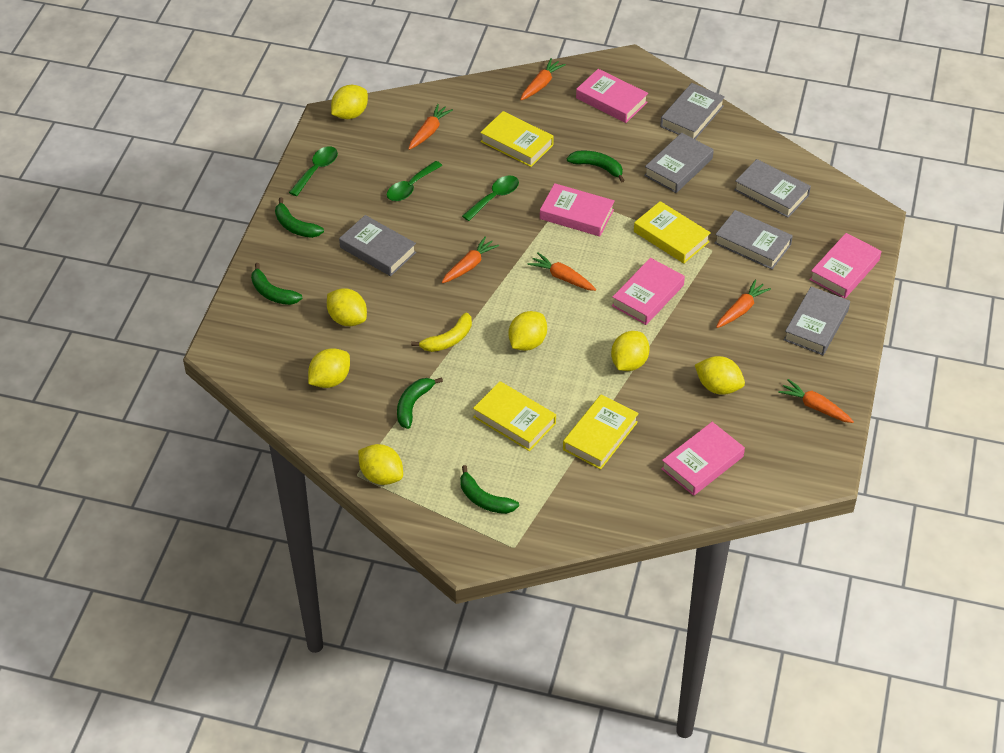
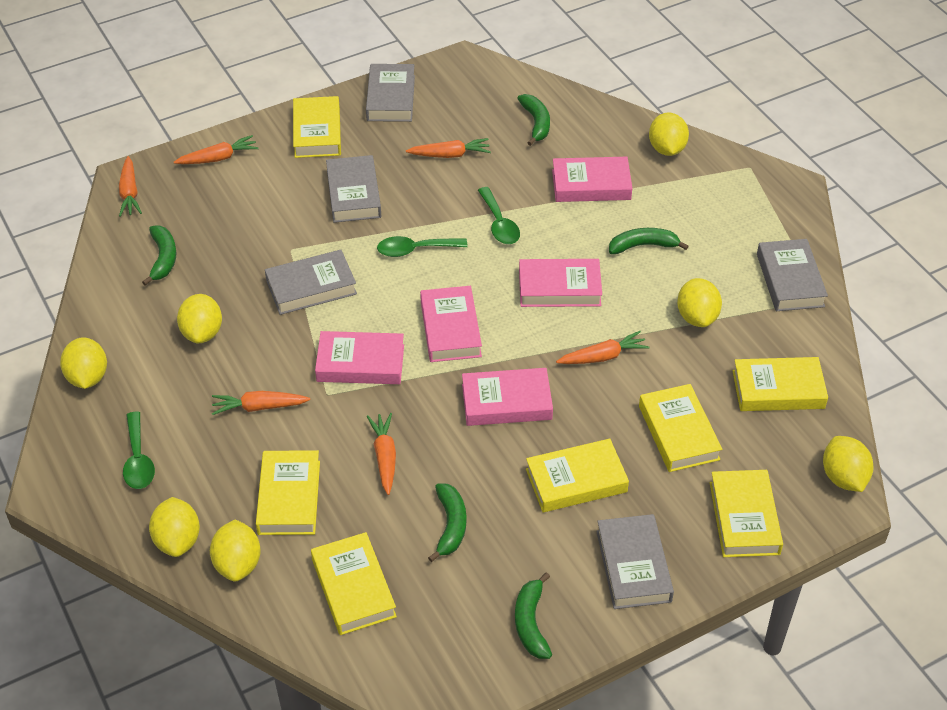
grey book: [339,215,416,276] [644,133,714,193] [660,83,725,139] [714,210,793,270] [734,159,811,218] [784,286,850,355] = 6 -> [265,250,357,315] [326,155,381,223] [366,64,415,122] [596,514,674,609] [757,239,828,311] = 5
yellow banana: [411,313,472,352] = 1 -> none = 0
yellow book: [473,381,556,451] [480,111,554,167] [563,395,639,470] [634,201,711,264] = 4 -> [256,450,320,535] [293,96,341,158] [311,532,397,635] [526,439,629,512] [639,384,723,472] [710,470,783,557] [733,357,828,411] = 7

